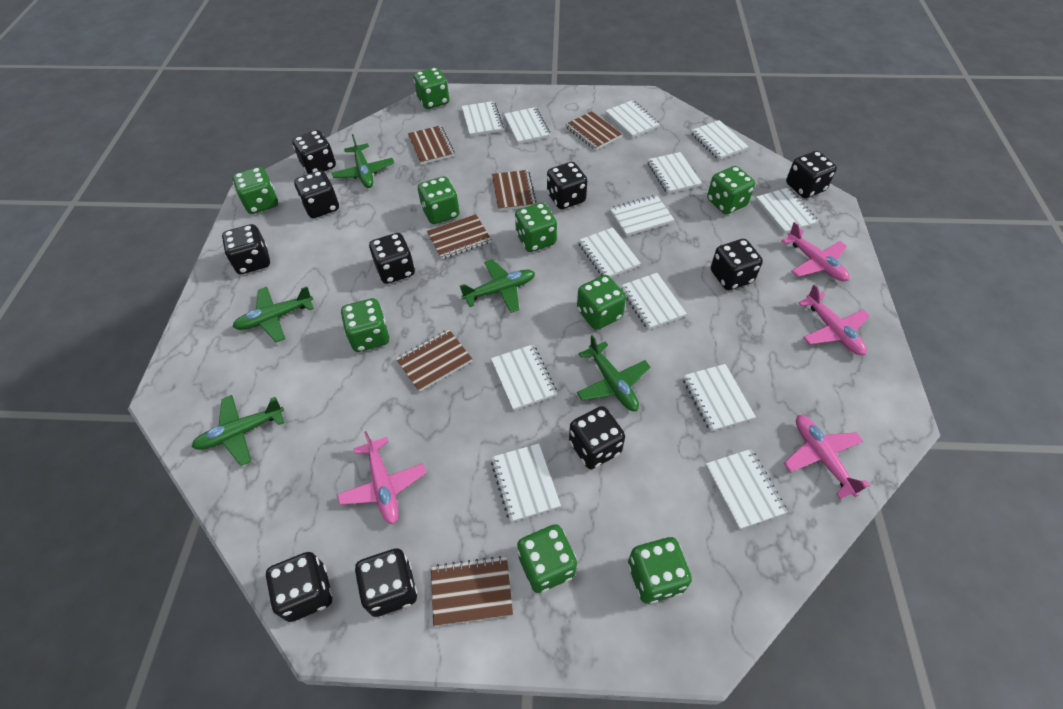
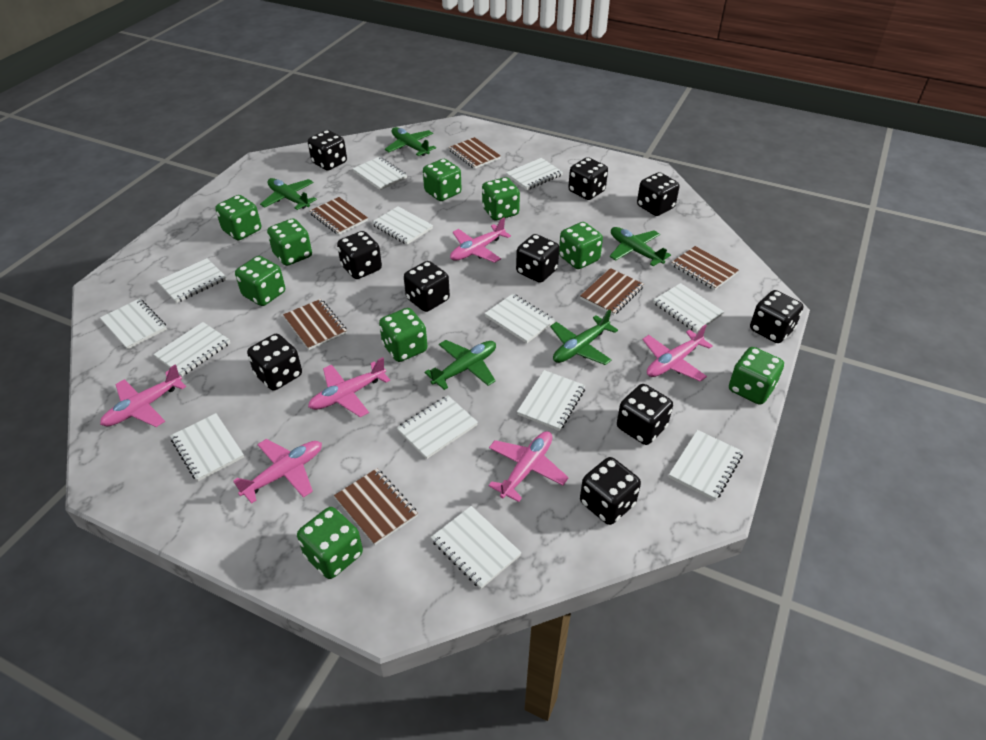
pink plane: [337,431,426,524] [782,222,849,281] [784,415,870,499] [798,284,870,355] = 4 -> [100,365,186,427] [233,439,322,504] [308,357,390,417] [450,218,511,263] [489,431,569,502] [642,324,713,382] = 6

